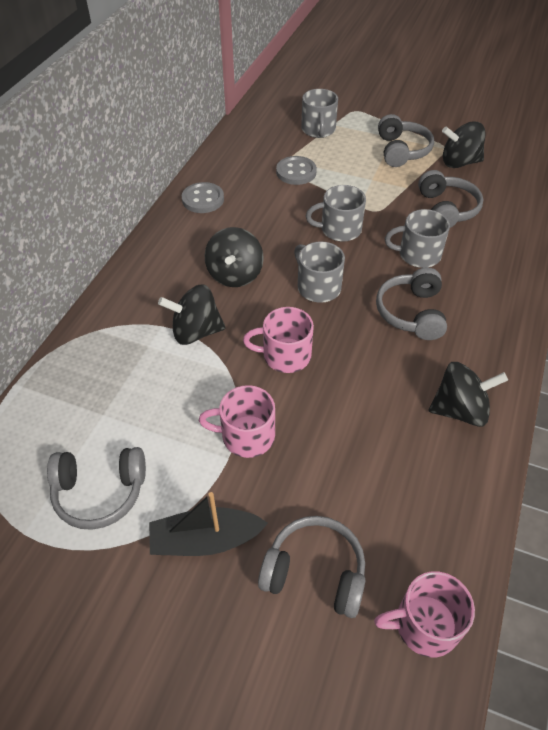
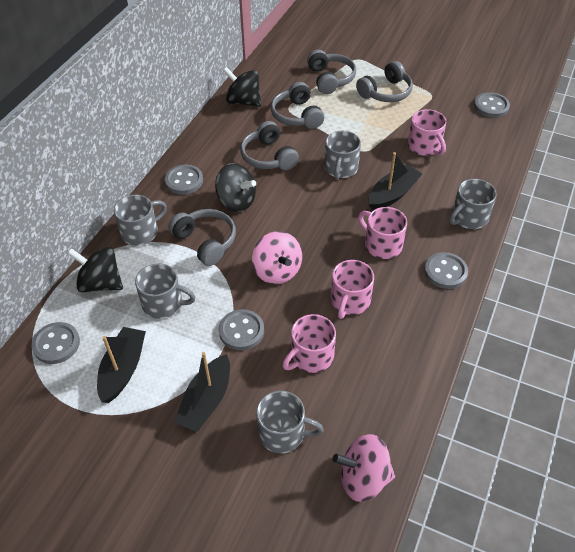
black boat: [149,492,268,556] = 1 -> [97,327,146,403] [174,352,230,432] [369,152,422,211] = 3
black spinning top: [158,284,226,345] [204,227,264,287] [429,362,508,427] [442,121,486,168] = 4 -> [67,247,123,292] [215,163,256,212] [223,67,261,107] = 3
grey button: [182,182,224,213] [276,156,317,185] = 2 -> [32,322,80,364] [165,165,203,194] [219,309,264,350] [424,252,468,289] [474,92,510,118] = 5
grey mug: [294,241,345,303] [301,89,338,138] [306,185,366,242] [385,209,450,268] = 4 -> [114,195,167,246] [135,263,196,319] [256,390,324,453] [324,131,361,180] [449,179,497,229] = 5
pink mug: [199,385,275,458] [243,307,314,373] [374,571,475,657] = 3 -> [282,314,336,373] [331,260,374,319] [358,207,407,259] [408,109,446,156] = 4
pink spinning top: none = 0 -> [252,231,302,284] [333,434,395,502] = 2

